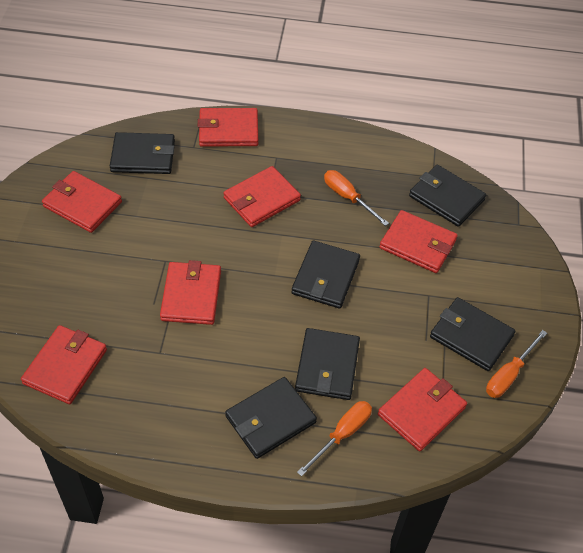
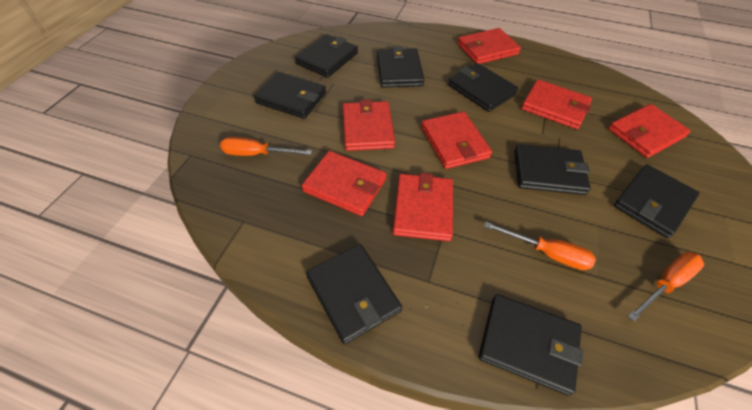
black wallet: [110,132,175,174] [225,377,317,459] [291,240,360,308] [295,328,360,400] [409,165,486,227] [430,297,515,371] = 6 -> [254,72,326,119] [295,34,358,78] [306,244,402,344] [377,46,424,88] [448,63,518,112] [478,294,583,396] [514,144,591,195] [614,164,699,238] = 8

